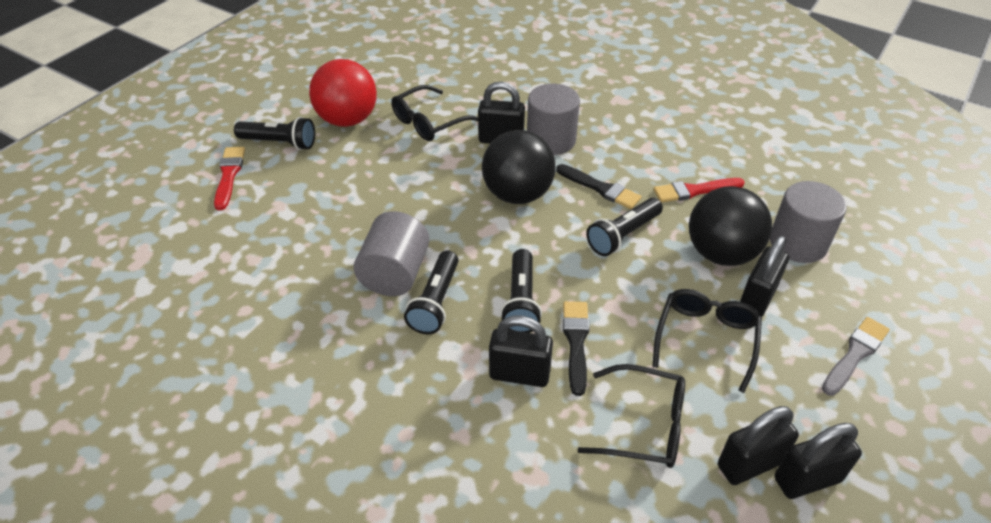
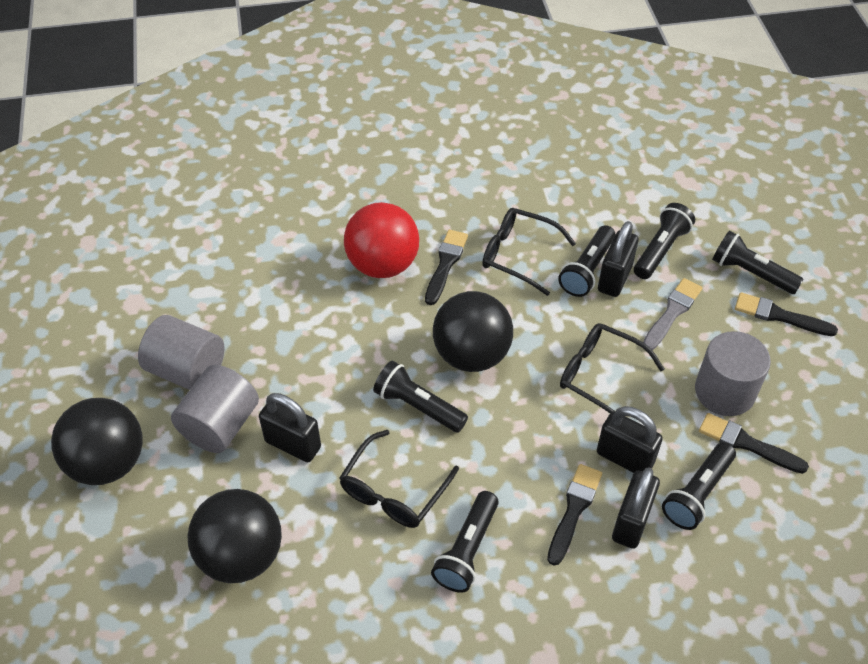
black ball: [482,130,555,204] [689,186,772,266] = 2 -> [51,398,143,485] [187,489,282,583] [433,291,513,372] = 3
black brush: [556,164,641,209] [563,301,590,396] = 2 -> [425,230,468,305] [547,464,602,566] [699,413,809,474] [735,292,838,336] = 4
black flashlight: [234,117,315,150] [404,250,458,334] [500,249,542,333] [586,198,663,256] = 4 -> [373,361,468,433] [431,491,499,593] [558,225,615,297] [634,203,695,279] [662,442,736,530] [712,231,804,294] = 6
black padlock: [478,82,525,144] [489,316,553,387] [718,406,799,485] [740,236,789,317] [775,423,862,499] = 5 -> [259,393,321,462] [597,406,663,473] [598,221,639,297] [612,467,660,549] = 4
red brush: [214,147,245,210] [654,178,745,203] = 2 -> none = 0

